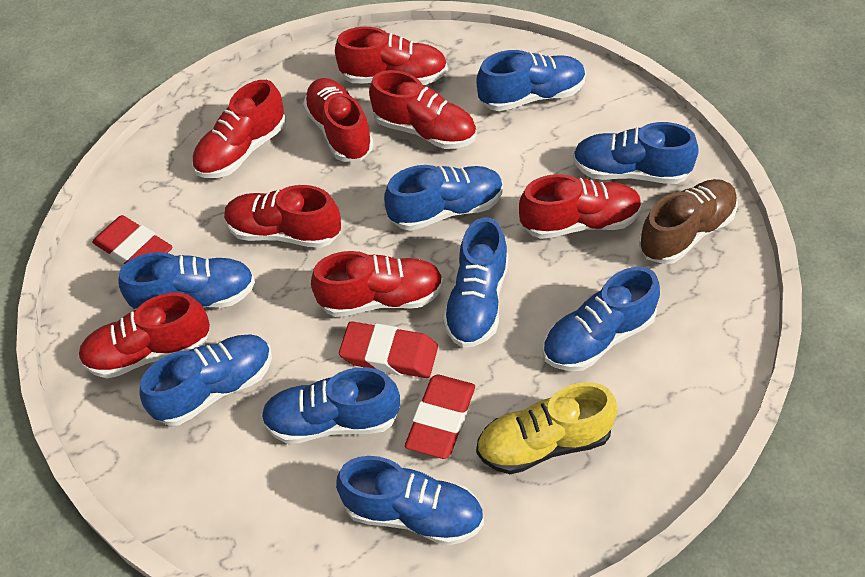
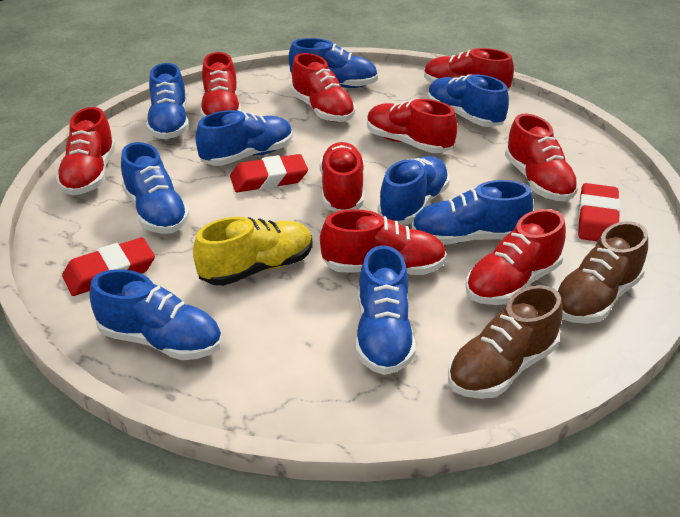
brown shoe: [639,179,738,264] = 1 -> [448,285,563,399] [555,221,648,324] = 2
red shoe: [78,293,210,379] [192,80,286,178] [224,185,341,248] [303,78,374,162] [311,251,444,317] [335,27,448,85] [369,70,477,149] [519,174,642,239] = 8 -> [56,107,116,195] [200,52,241,118] [291,53,355,122] [320,142,364,212] [320,209,447,275] [367,99,458,153] [424,48,514,91] [466,209,566,305] [505,114,579,202] = 9

